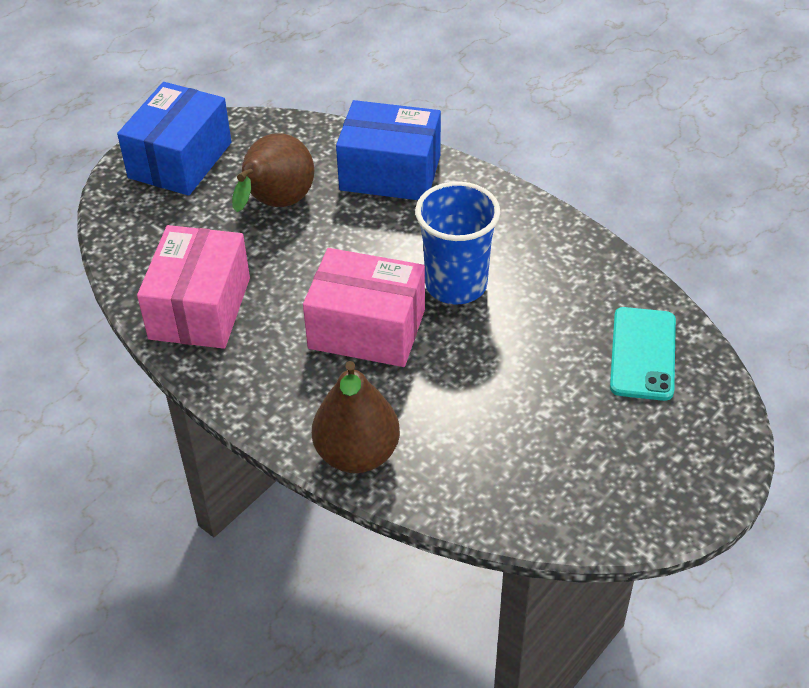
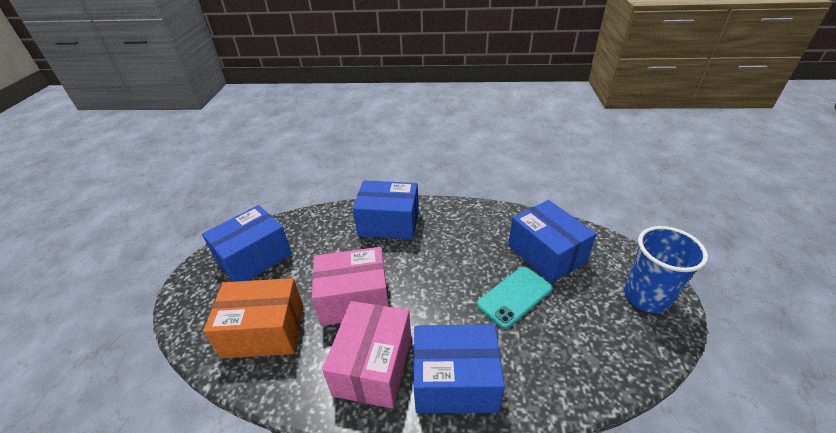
blue box: [117,82,232,196] [336,100,441,200] = 2 -> [202,205,292,282] [353,180,419,240] [413,324,505,413] [508,200,596,283] = 4
brown pear: [232,134,314,212] [312,361,400,473] = 2 -> none = 0
orange box: none = 0 -> [203,278,304,359] = 1

